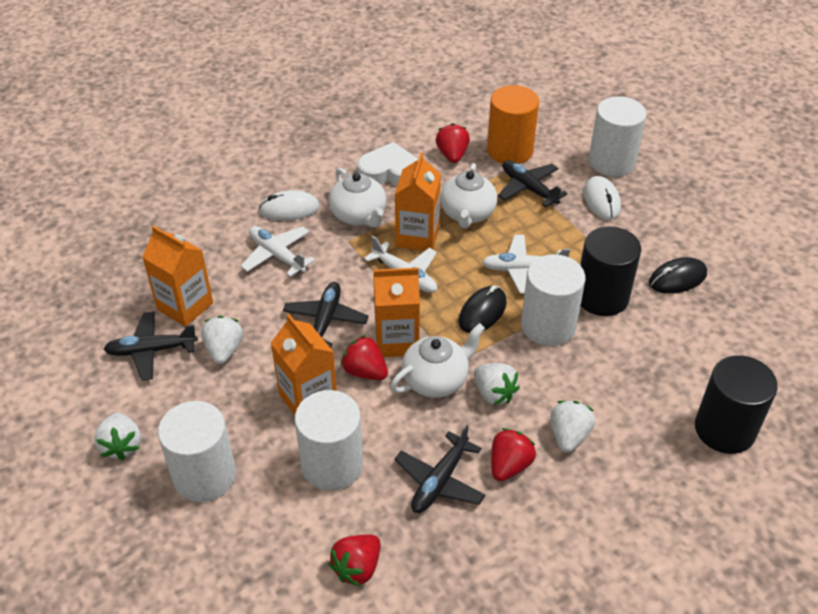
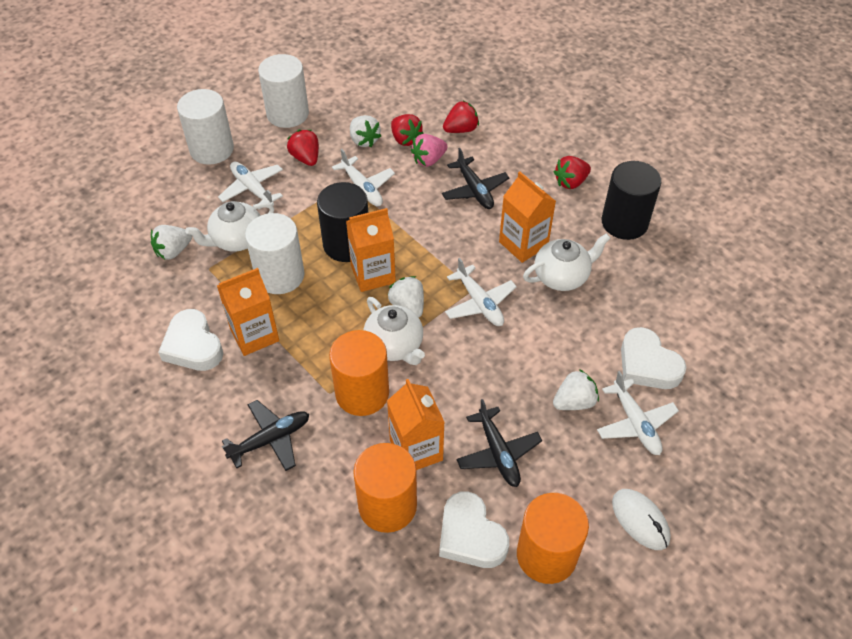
black mouse: [459,285,507,333] [649,257,707,294] = 2 -> none = 0
black plane: [104,312,198,380] [283,282,369,348] [395,425,485,513] [498,160,568,207] = 4 -> [222,400,309,471] [442,148,509,209] [456,399,542,487] = 3
orange cylinder: [487,85,539,164] = 1 -> [329,330,389,416] [353,443,417,533] [517,493,589,584] = 3
pink strawberry: none = 0 -> [411,134,448,167] = 1
white cylinder: [158,401,236,502] [295,390,363,491] [521,254,585,346] [589,96,647,177] = 4 -> [177,89,234,165] [245,213,305,294] [258,54,309,128] = 3
white heart: [357,142,418,186] = 1 -> [158,309,223,371] [439,491,509,568] [621,327,686,389] = 3
white mouse: [259,190,320,221] [583,176,621,220] = 2 -> [612,489,671,550] = 1
white plane: [241,226,315,277] [364,236,437,293] [482,235,570,294] = 3 -> [218,162,283,209] [332,149,395,207] [445,258,517,326] [597,371,679,455] = 4

